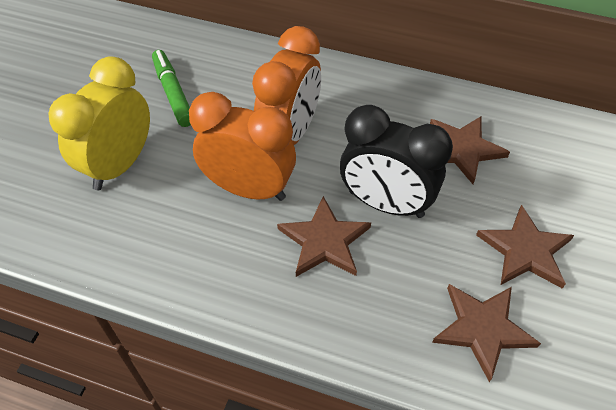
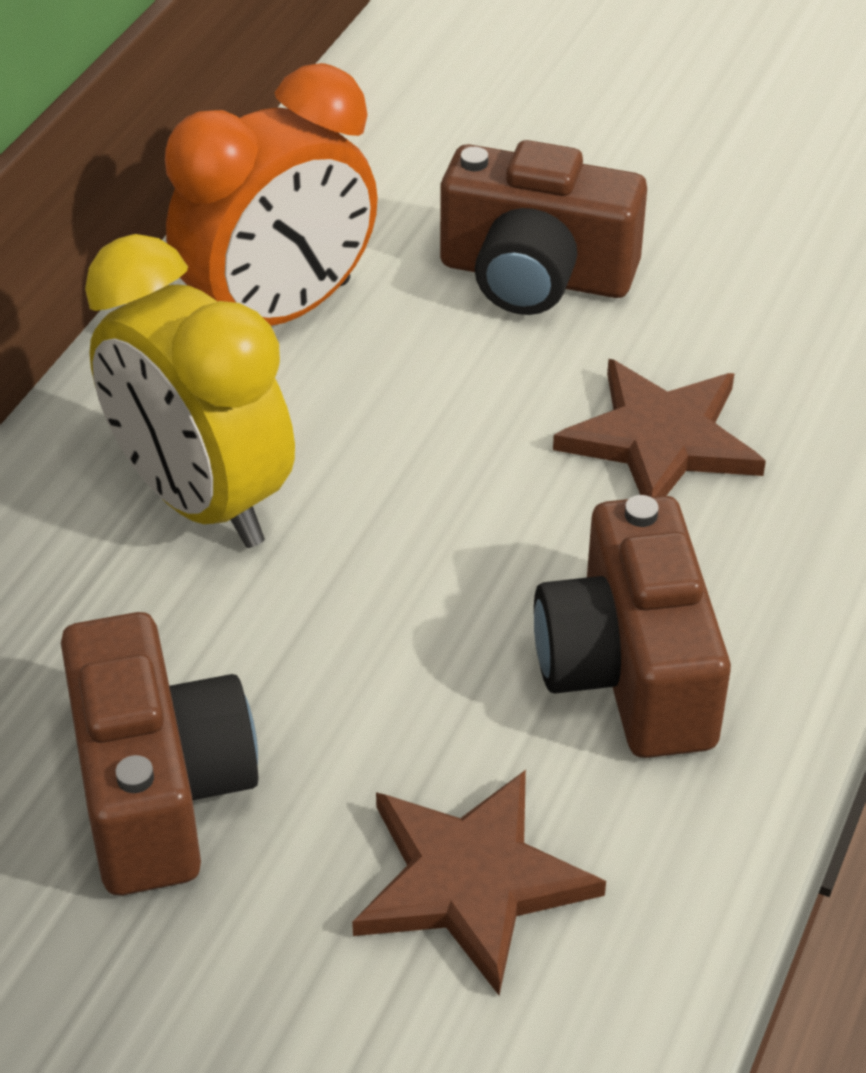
black clock: [340,105,453,218] = 1 -> none = 0
brown camera: none = 0 -> [61,612,258,895] [440,140,647,315] [534,495,731,758] = 3
brown star: [277,196,371,277] [430,116,510,184] [432,284,541,382] [476,205,574,289] = 4 -> [352,770,606,995] [553,359,766,497] = 2
green marker: [152,50,191,127] = 1 -> none = 0
orange clock: [189,92,296,201] [252,26,321,145] = 2 -> [165,63,378,326] = 1

